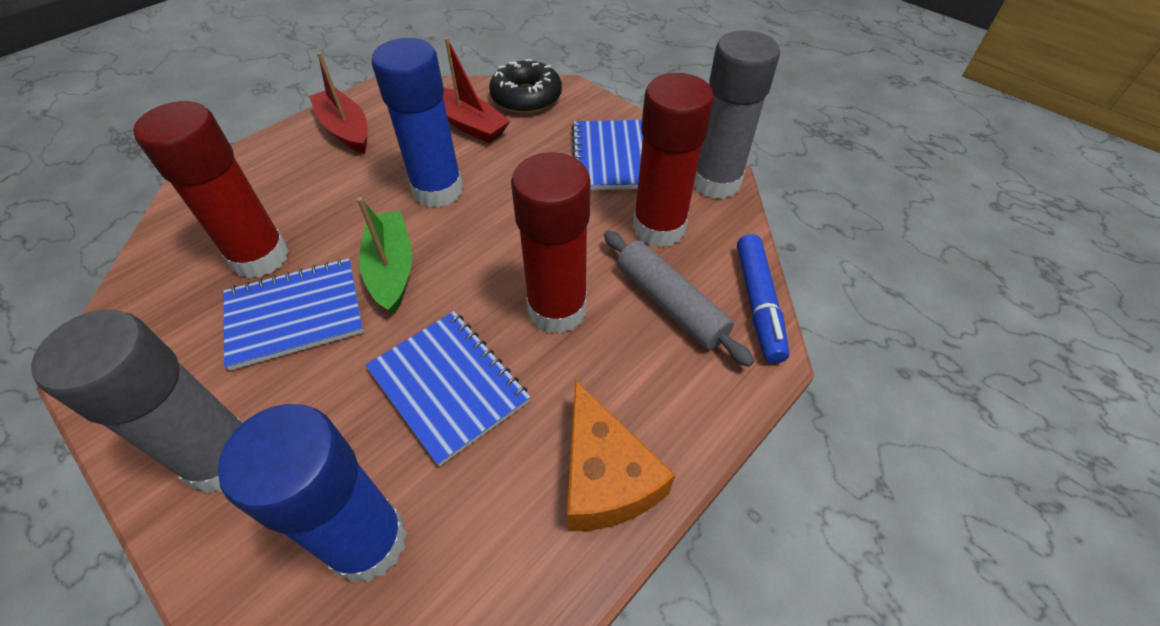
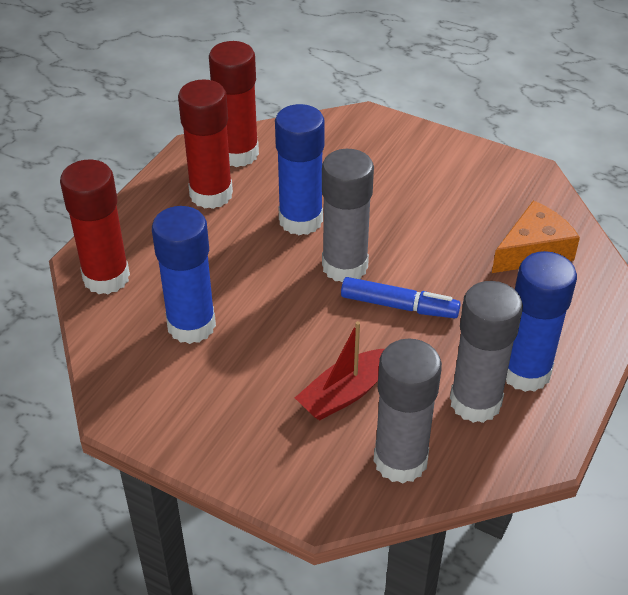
black donut: [489,59,562,113] = 1 -> none = 0
blue glue stick: [218,404,407,582] [372,38,463,208] = 2 -> [152,206,216,344] [275,104,325,235] [506,251,577,392] = 3
blue notebook: [224,258,364,370] [365,311,531,466] [571,120,643,190] = 3 -> none = 0
green boat: [357,197,412,314] = 1 -> none = 0
grey glue stick: [31,310,244,493] [694,30,780,199] = 2 -> [322,149,374,282] [374,338,442,484] [450,281,523,423] = 3
grey rolling pin: [604,231,754,367] = 1 -> none = 0
red boat: [309,52,368,154] [443,37,510,143] = 2 -> [295,321,385,420] = 1

